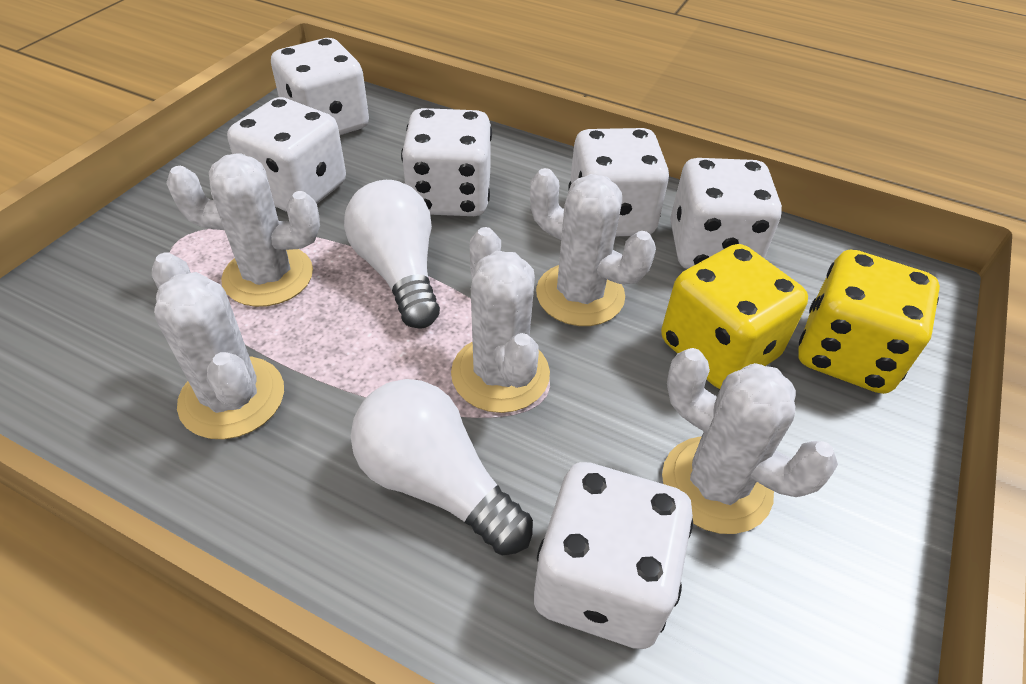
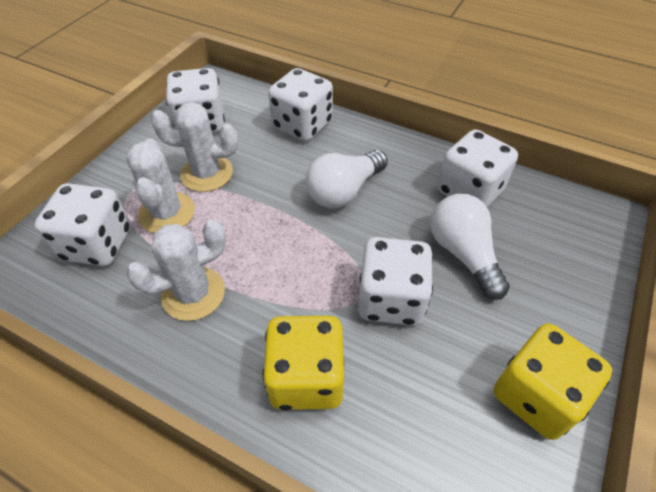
white cactus: [152,253,284,439] [166,153,320,307] [451,227,550,413] [530,168,656,326] [662,348,838,534] = 5 -> [126,138,195,233] [126,220,226,321] [151,102,238,192] = 3
white dice: [227,97,346,212] [271,38,369,135] [401,108,492,216] [534,462,693,649] [569,128,669,237] [670,158,782,269] = 6 -> [35,183,131,266] [166,68,225,133] [268,68,333,141] [358,237,433,326] [437,129,518,207] = 5

